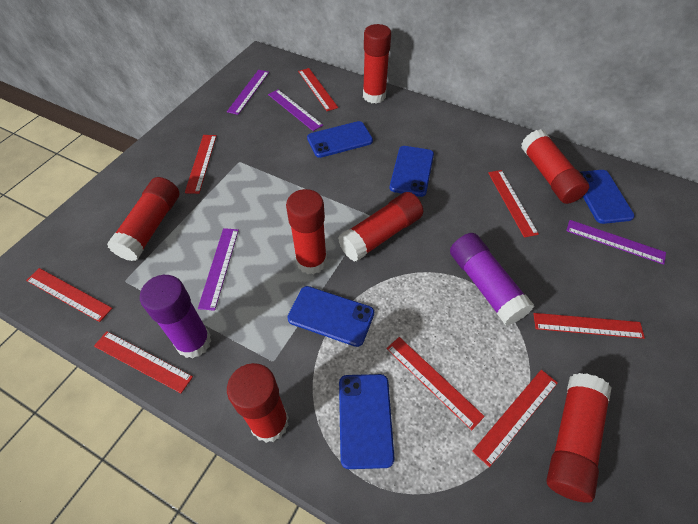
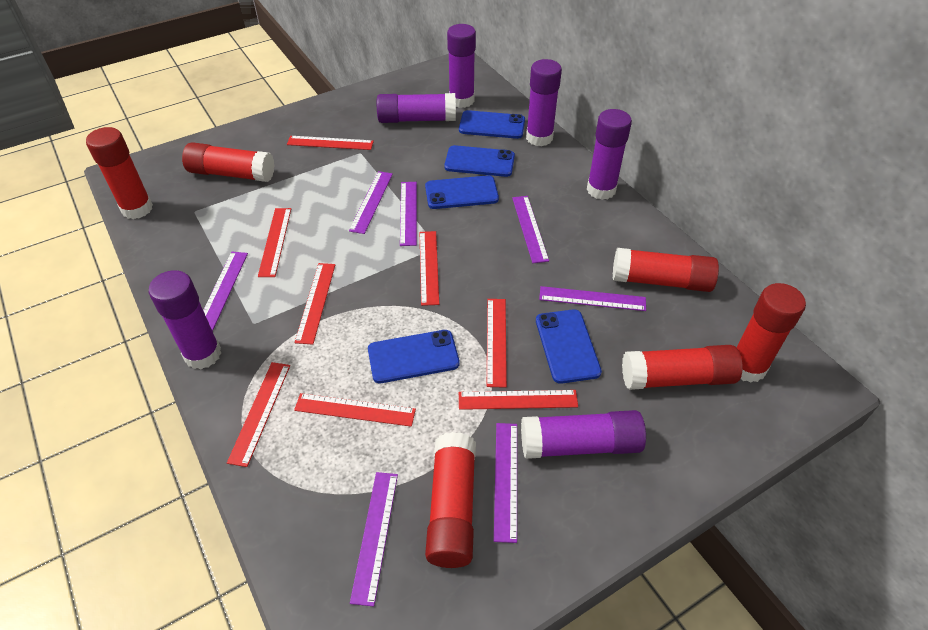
purple glue stick: [140,275,211,359] [450,233,534,326] = 2 -> [149,270,221,369] [377,93,456,123] [447,24,476,108] [521,410,646,459] [526,59,562,146] [587,109,632,200] = 6
purple ruler: [198,228,239,311] [227,70,269,115] [268,89,323,131] [566,220,666,265] = 4 -> [203,252,248,331] [349,171,393,234] [350,472,398,607] [400,182,417,246] [494,423,517,543] [512,196,549,263] [539,286,646,311] = 7
red glue stick: [107,177,179,261] [227,363,289,443] [286,189,327,274] [338,192,423,261] [363,24,391,104] [521,129,589,204] [546,373,612,503] = 7 -> [86,127,153,219] [182,142,275,182] [425,432,476,568] [613,248,719,292] [622,345,743,390] [736,283,806,383] = 6

